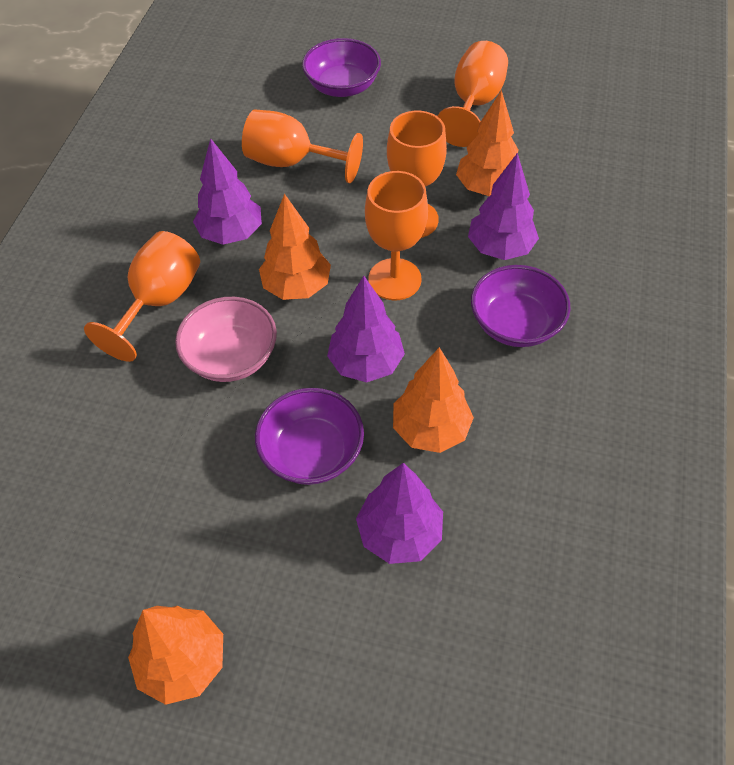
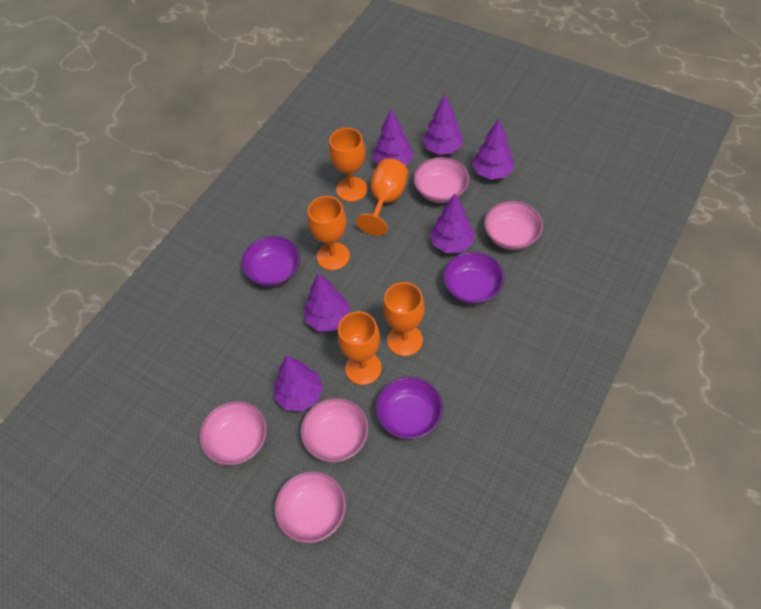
orange tree: [128,606,223,705] [259,194,331,300] [393,347,474,453] [456,90,518,196] = 4 -> none = 0
pink bowl: [175,297,277,382] = 1 -> [199,401,267,465] [275,471,346,543] [301,398,369,462] [413,157,469,203] [484,201,543,250] = 5
purple tree: [193,138,262,245] [327,276,405,382] [356,463,443,564] [468,153,539,260] = 4 -> [274,355,323,412] [304,273,350,331] [373,110,414,166] [423,94,463,155] [430,194,474,253] [472,119,514,180] = 6

